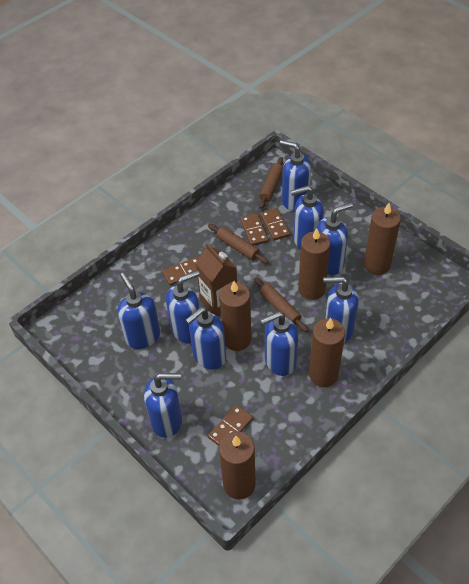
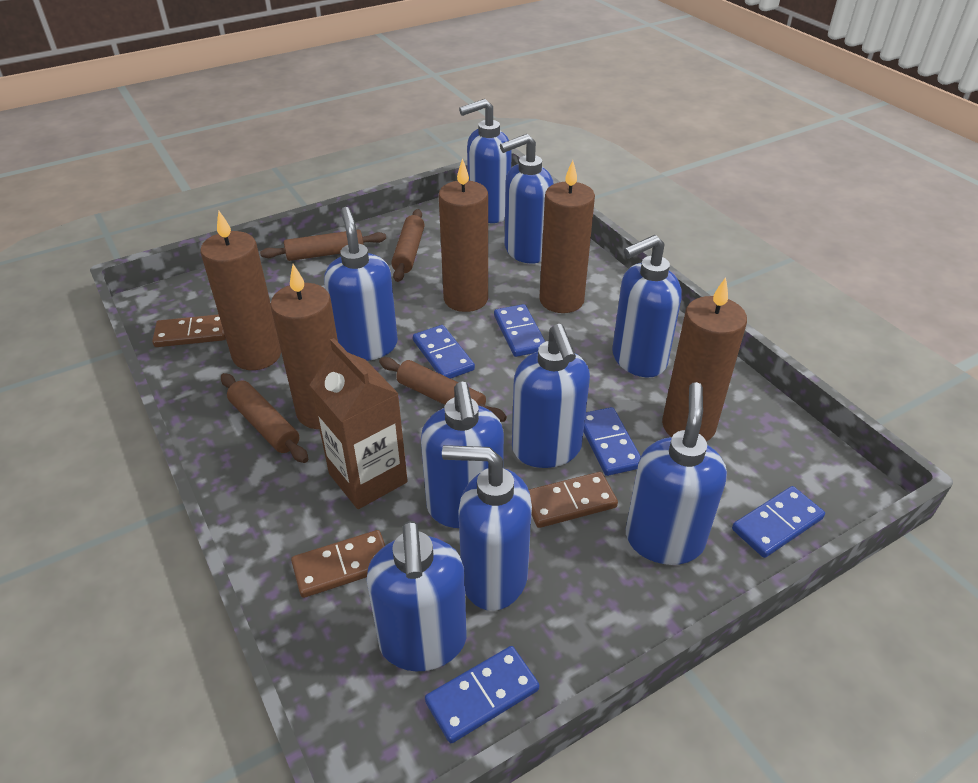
blue domino: none = 0 -> [413,325,475,379] [425,646,539,743] [494,304,546,357] [584,407,641,476] [732,486,825,558] = 5
brown domino: [162,257,198,286] [208,405,253,446] [240,213,269,246] [260,208,290,241] = 4 -> [152,314,226,347] [291,530,385,598] [529,472,618,528] = 3
brown rolling pin: [208,224,269,264] [254,277,308,332] [259,157,283,209] = 3 -> [221,373,308,463] [260,230,386,261] [379,357,507,422] [391,209,424,282] = 4

